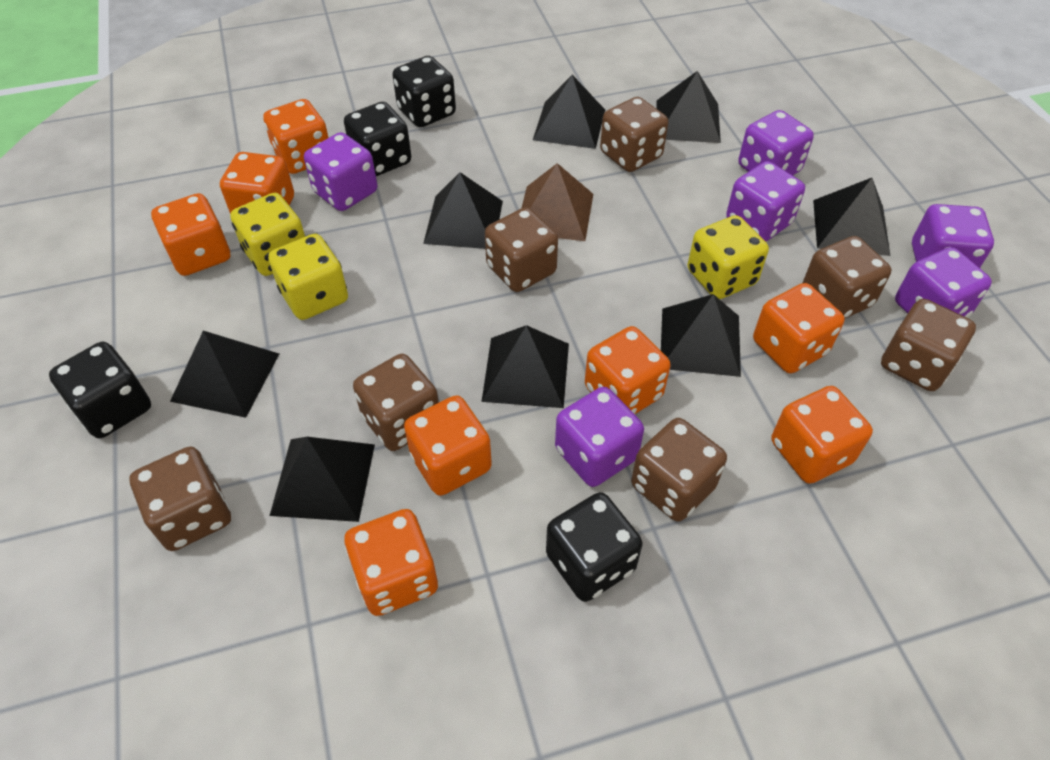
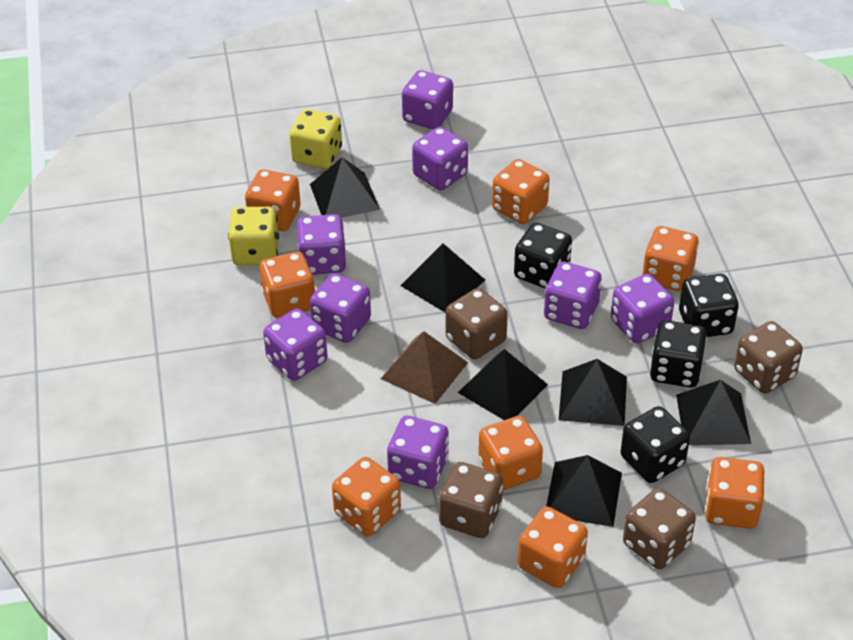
black pyramid: [170,331,279,418] [270,437,375,522] [423,172,503,249] [481,325,569,408] [533,75,605,149] [657,71,721,143] [661,294,741,377] [813,178,890,256] = 8 -> [310,157,380,218] [400,243,485,313] [458,349,548,420] [546,455,622,527] [559,359,627,426] [676,380,751,445] = 6
brown dice: [130,447,231,551] [353,354,439,451] [485,207,558,292] [600,97,668,172] [631,418,727,522] [803,236,891,318] [881,299,976,391] = 7 -> [439,462,503,538] [446,288,508,359] [623,488,696,569] [734,321,803,394] = 4
purple dice: [304,132,377,211] [555,387,644,487] [726,161,805,242] [738,110,814,175] [895,247,992,318] [912,204,994,268] = 6 -> [263,308,327,381] [297,214,347,275] [310,273,371,343] [387,416,449,489] [402,70,453,130] [412,127,468,191] [544,262,602,329] [611,274,674,344] = 8
yellow dice: [230,193,305,276] [268,234,348,320] [688,215,769,299] = 3 -> [228,207,279,265] [289,109,342,169] = 2

